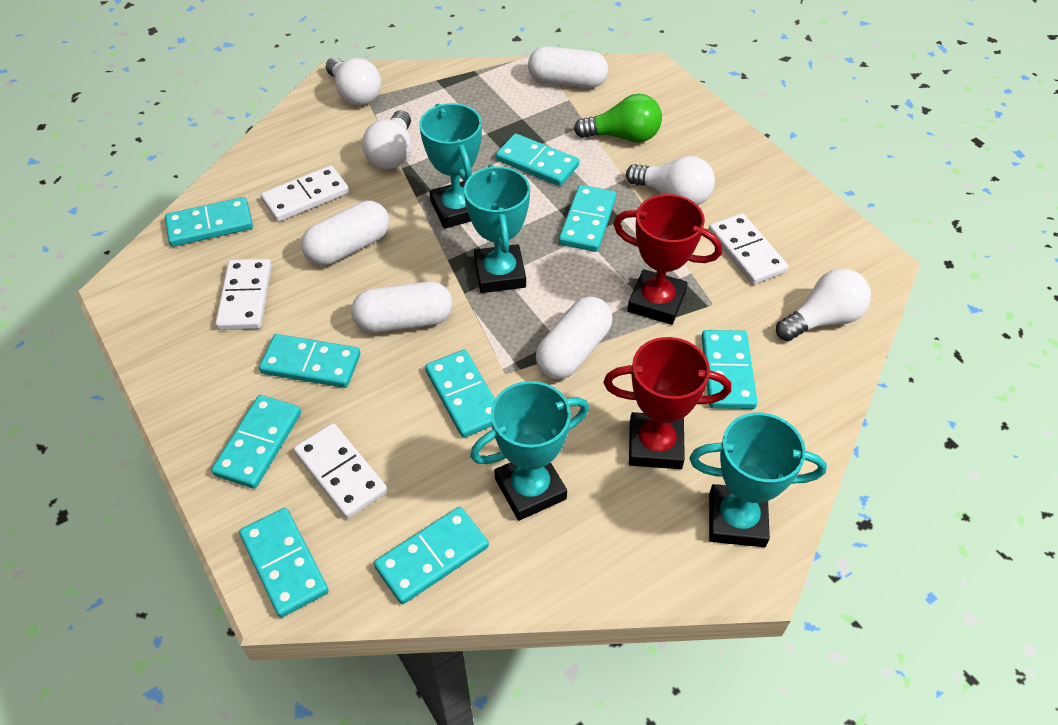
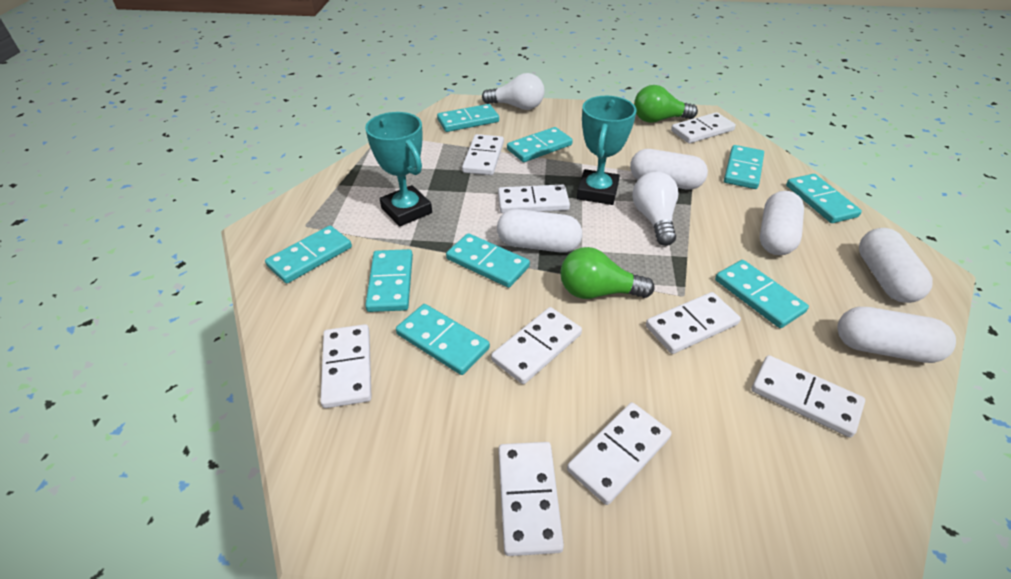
green light bulb: [574,94,662,143] = 1 -> [560,247,655,299] [634,85,698,123] = 2
red trophy: [604,337,731,469] [613,194,722,325] = 2 -> none = 0
turquoise trophy: [419,103,482,229] [464,164,530,293] [470,381,589,521] [689,413,827,547] = 4 -> [365,112,432,227] [577,96,636,205] = 2
white capsule: [301,201,389,265] [351,281,452,333] [528,46,608,88] [536,296,612,379] = 4 -> [497,209,582,253] [630,149,708,190] [760,191,804,255] [837,307,956,363] [859,228,933,303] = 5
white domino: [215,259,272,330] [261,165,349,222] [294,423,388,519] [709,213,788,284] = 4 -> [320,324,371,408] [462,134,504,175] [491,307,582,384] [498,185,570,213] [499,442,564,556] [567,402,672,505] [646,292,741,354] [671,112,736,143] [751,355,865,438] = 9
white light bulb: [326,57,381,105] [362,110,411,169] [626,156,715,205] [776,268,871,341] = 4 -> [482,73,545,110] [632,172,678,246] = 2

